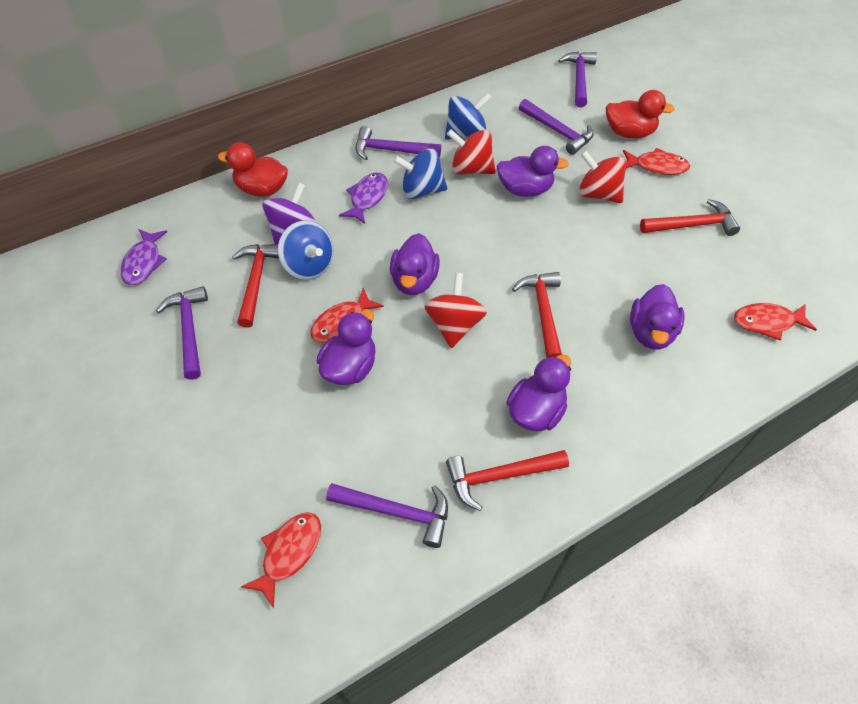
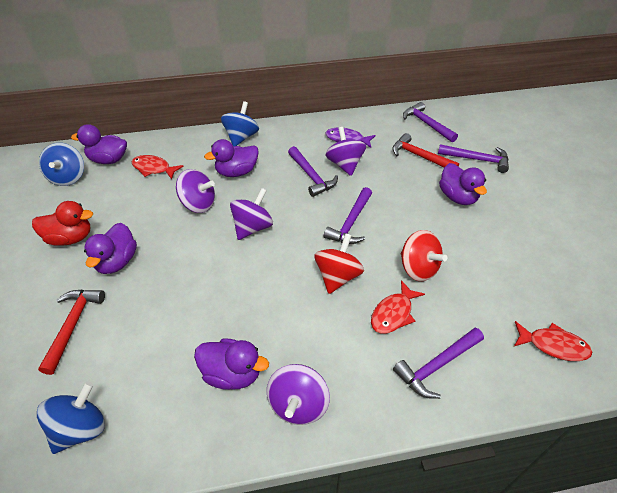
purple fish: [121,229,167,285] [339,173,388,224] = 2 -> [325,128,376,148] = 1
purple spinning top: [262,183,316,244] = 1 -> [176,169,215,213] [230,188,273,240] [267,364,330,425] [325,127,366,176] = 4
red duck: [218,142,288,197] [606,90,675,138] = 2 -> [32,201,93,246] = 1
red fish: [241,512,321,608] [310,288,384,343] [623,148,690,175] [734,303,817,341] = 4 -> [132,155,184,179] [371,280,425,334] [514,321,592,361] = 3
red hammer: [232,244,279,328] [446,450,569,511] [512,272,562,358] [640,199,740,236] = 4 -> [38,290,105,375] [392,133,459,167] = 2
red spinning top: [425,273,487,348] [447,129,496,175] [579,150,626,203] = 3 -> [314,233,364,294] [401,230,447,281] = 2

